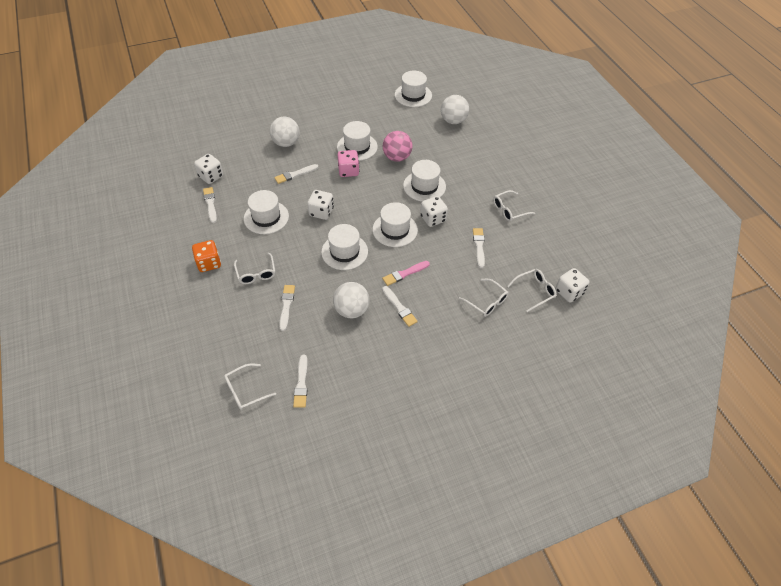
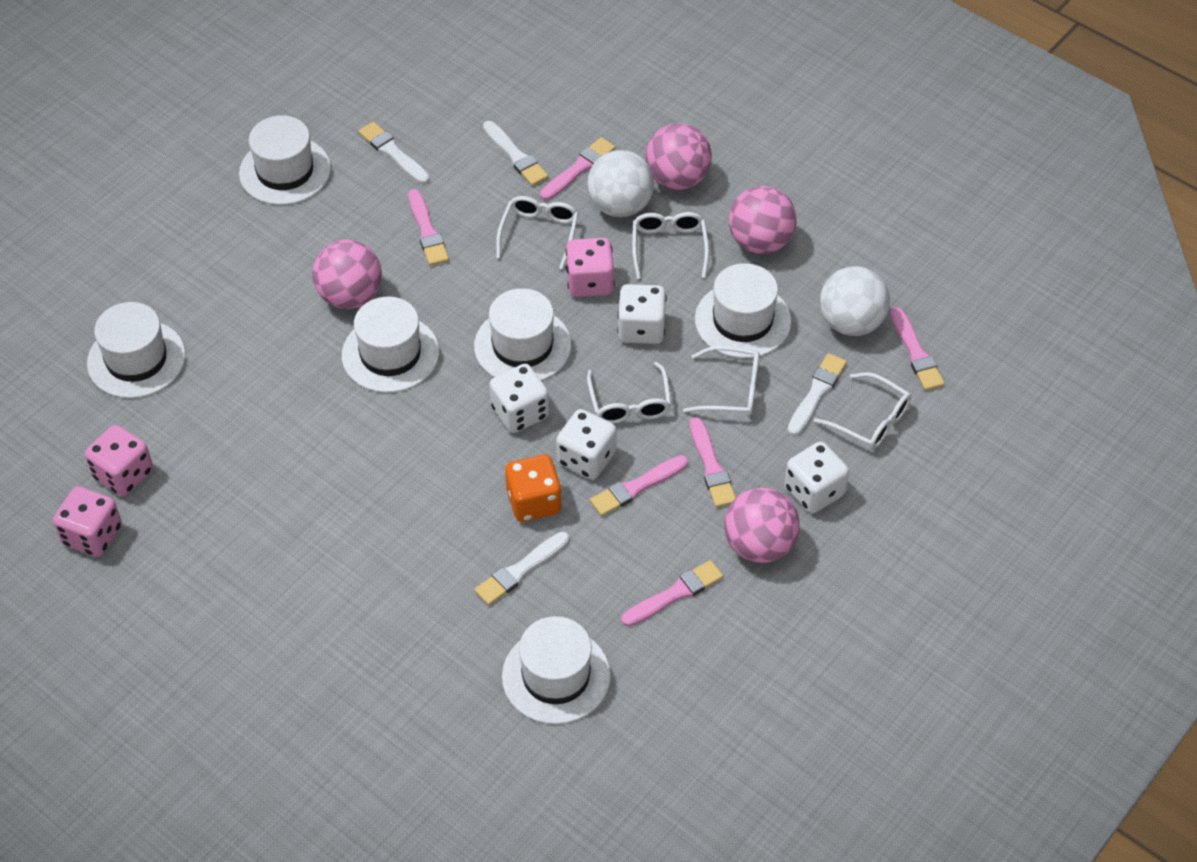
pink ball: [383,131,413,162] = 1 -> [312,240,382,309] [645,123,712,190] [724,487,800,563] [729,186,797,254] = 4
pink brush: [382,261,430,286] = 1 -> [408,189,449,266] [540,137,615,200] [590,455,688,516] [621,560,723,627] [690,417,736,508] [890,307,945,391] = 6
pink dice: [337,150,359,177] = 1 -> [53,486,122,557] [85,425,153,496] [565,238,614,297] = 3
white ball: [270,116,300,147] [333,282,370,318] [441,95,469,124] = 3 -> [587,150,654,217] [820,266,890,336] = 2
white brush: [203,187,217,223] [274,164,318,184] [279,285,295,331] [293,355,307,408] [382,286,418,327] [473,228,485,268] = 6 -> [358,121,430,184] [475,532,569,605] [483,121,548,186] [787,353,847,436] = 4

